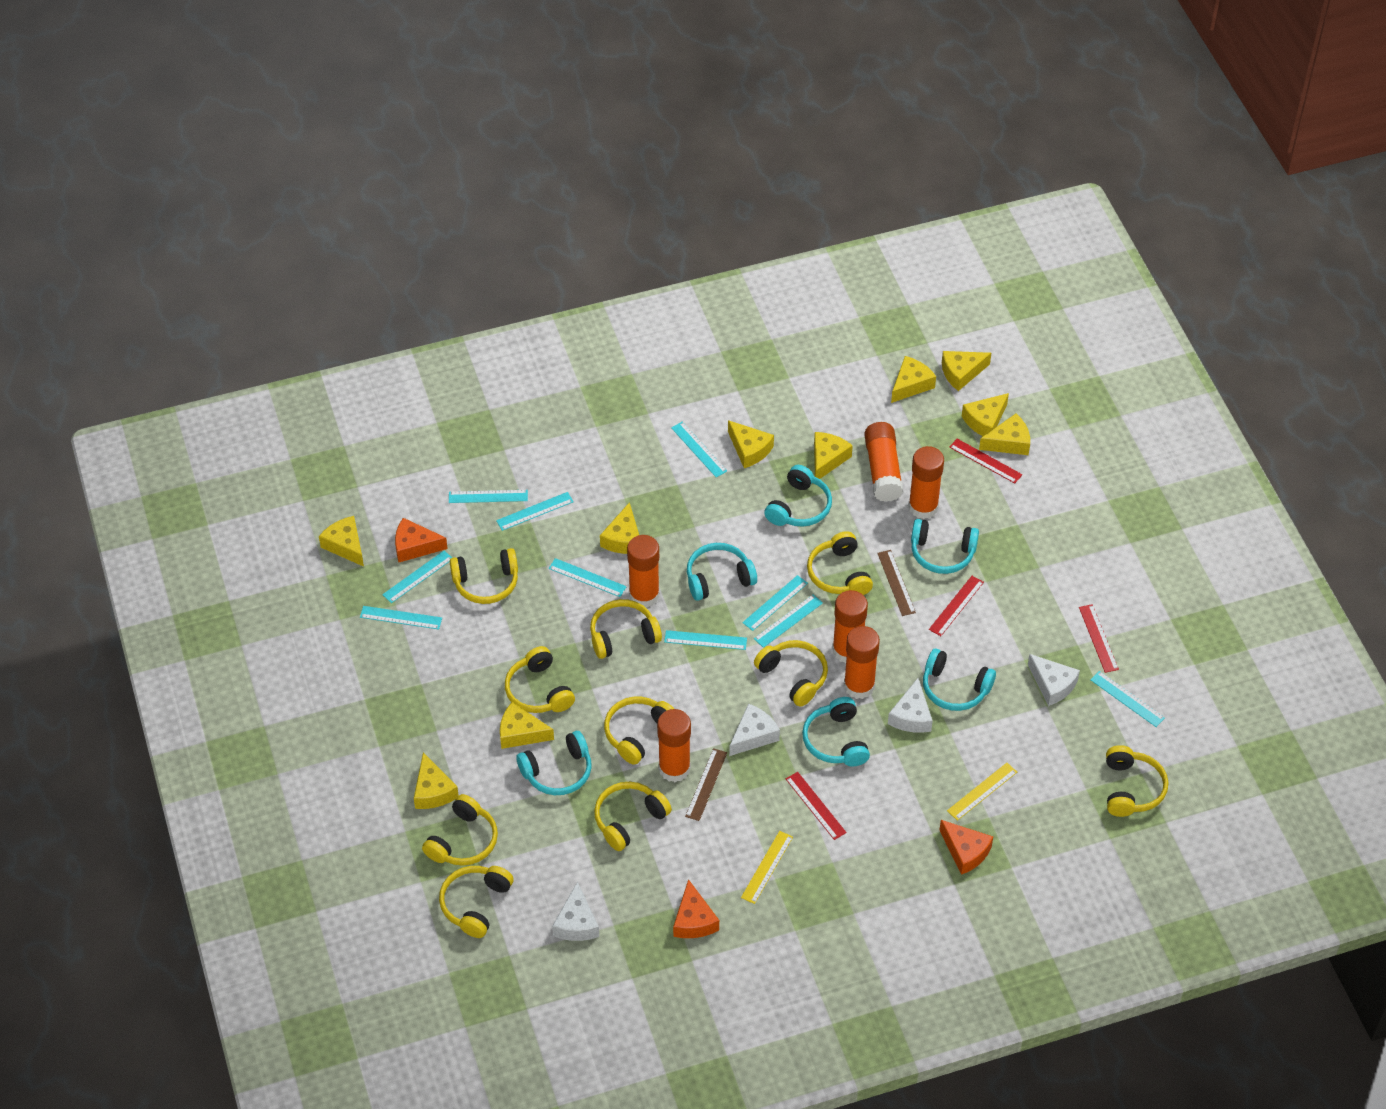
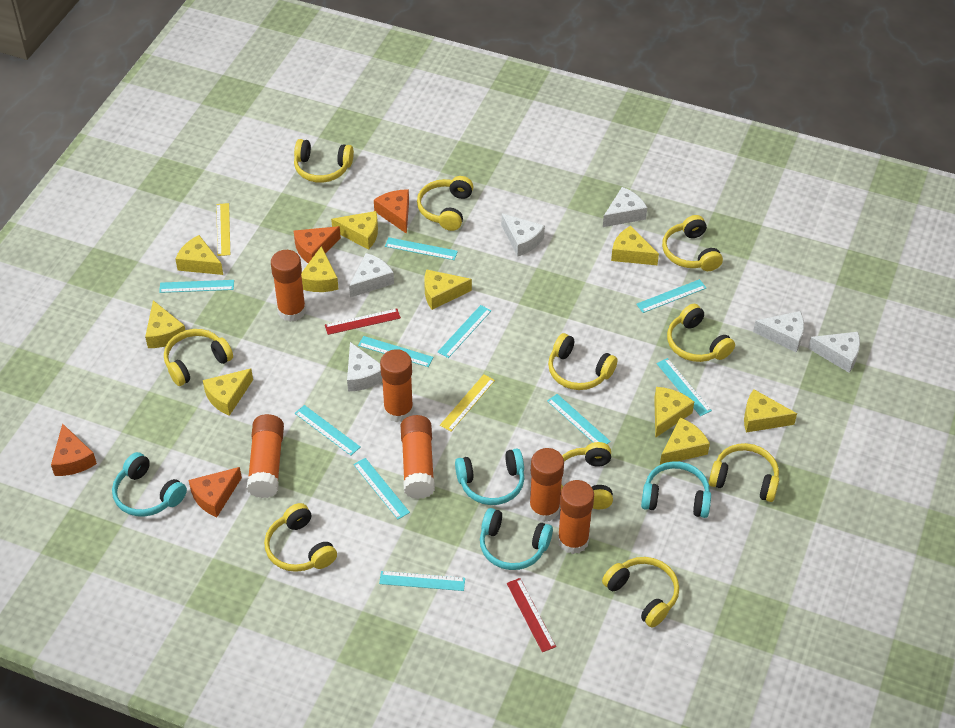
brown ruler: [685,748,727,821] [877,550,916,616] = 2 -> none = 0
orange cheese: [395,518,448,562] [673,879,719,938] [939,820,993,875] = 3 -> [51,423,97,476] [189,467,242,517] [294,226,341,263] [374,189,409,234] = 4
red ruler: [786,772,847,840] [929,576,984,636] [950,439,1022,483] [1079,604,1119,673] = 4 -> [325,309,401,335] [507,578,556,652] = 2
turquoise headphones: [516,731,592,795] [687,543,757,601] [764,465,832,527] [802,697,870,766] [911,519,979,574] [923,649,996,711] = 6 -> [112,452,187,517] [455,449,524,505] [480,508,553,570] [641,461,711,518] = 4
white cheese: [552,882,599,941] [729,703,780,756] [888,678,933,733] [1028,654,1080,706] = 4 -> [347,342,382,391] [349,253,394,298] [501,214,545,257] [603,187,647,227] [753,311,804,352] [808,332,860,373] = 6

